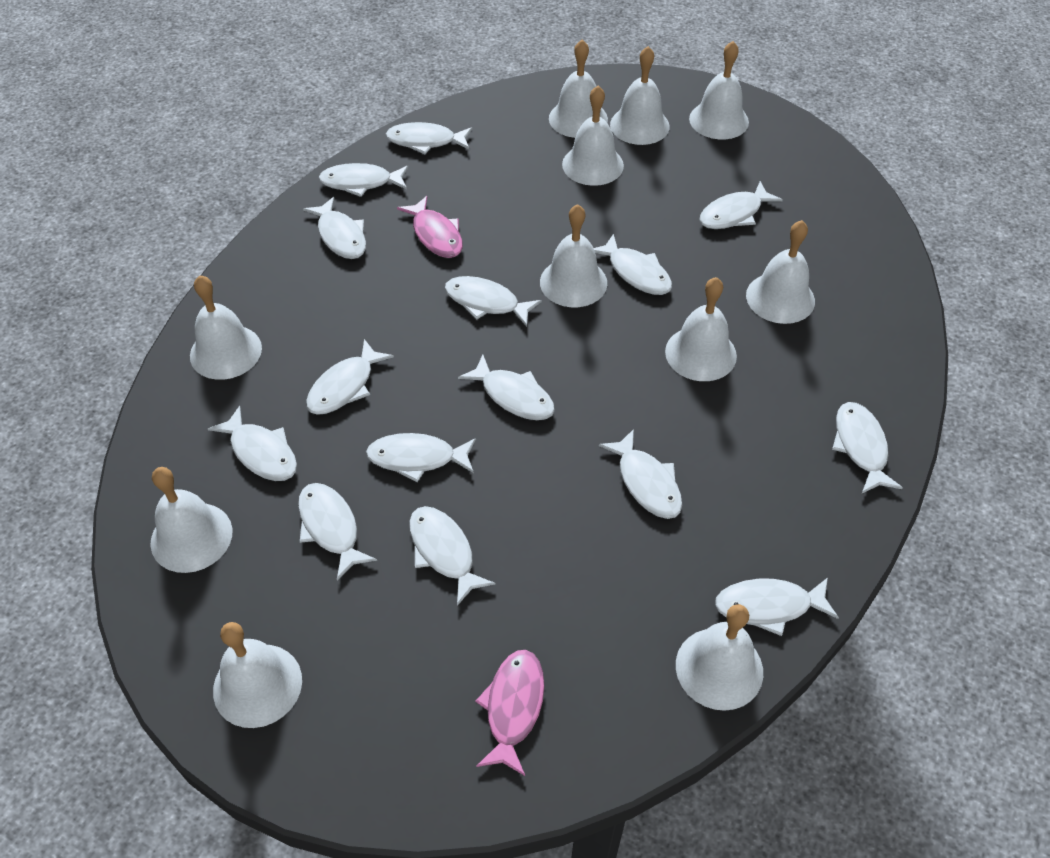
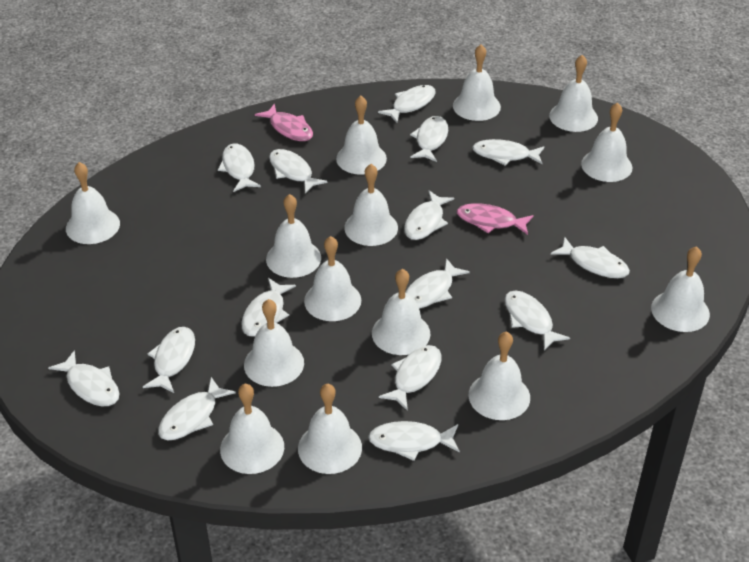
white bell: [151,467,232,573] [190,275,262,380] [213,622,302,728] [540,204,607,307] [549,40,608,138] [562,86,624,186] [610,46,670,145] [665,277,737,381] [676,604,763,711] [689,41,749,139] [746,220,815,324] = 11 -> [66,162,120,244] [220,384,284,474] [244,299,304,387] [266,194,321,278] [298,384,362,474] [304,236,361,321] [336,96,387,175] [344,164,398,246] [372,269,430,355] [453,44,501,121] [469,332,530,420] [549,55,598,132] [581,102,632,182] [651,246,710,332] = 14

